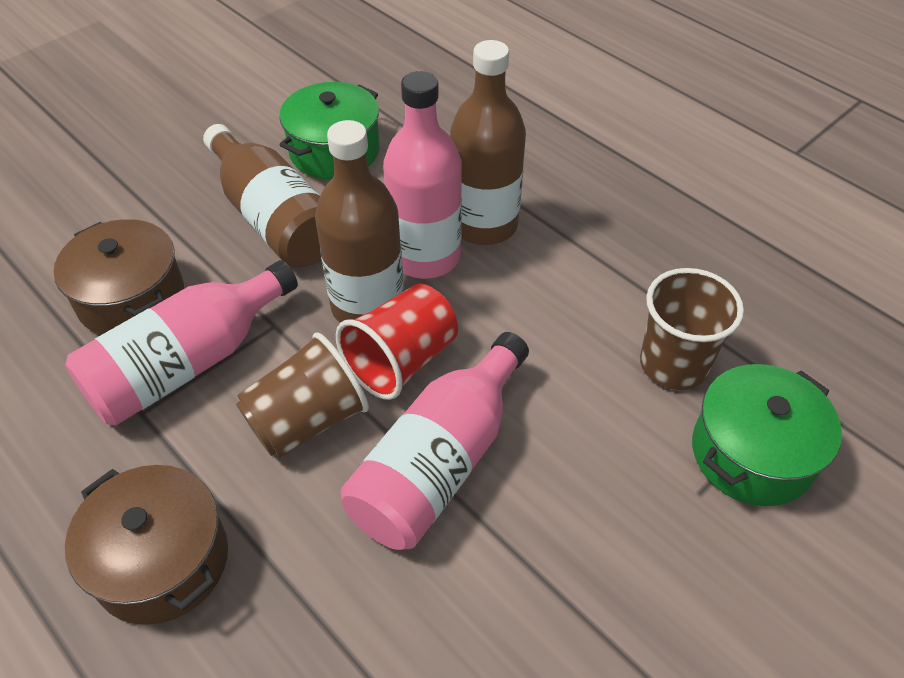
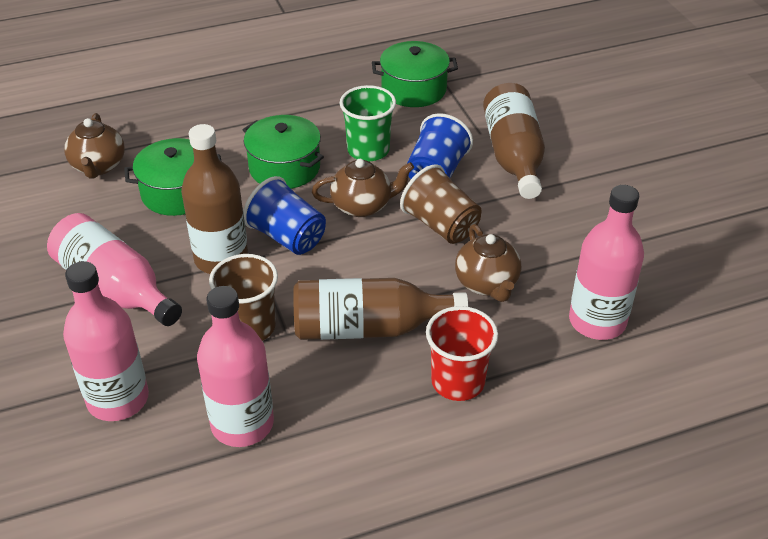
blue cup: none = 0 -> [243,176,326,255] [407,113,473,179] = 2
brown pot: [54,219,184,335] [65,465,228,625] = 2 -> none = 0
brown teapot: none = 0 -> [64,113,125,179] [312,159,414,217] [455,224,521,302] = 3
green cup: none = 0 -> [339,85,396,162] = 1
green pot: [279,82,379,179] [692,364,842,506] = 2 -> [124,138,221,216] [243,115,324,189] [372,41,458,107] = 3
pink bottle: [65,260,298,426] [341,332,529,550] [383,71,462,279] = 3 -> [47,213,182,326] [63,261,149,421] [197,286,274,447] [569,185,644,340] = 4

